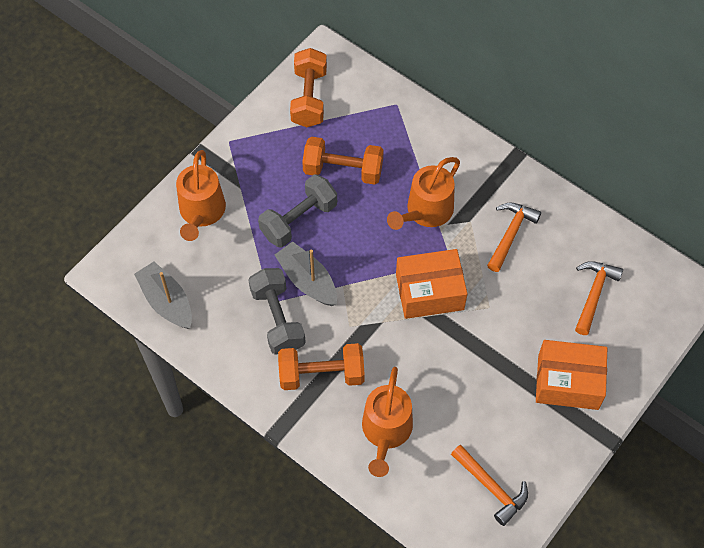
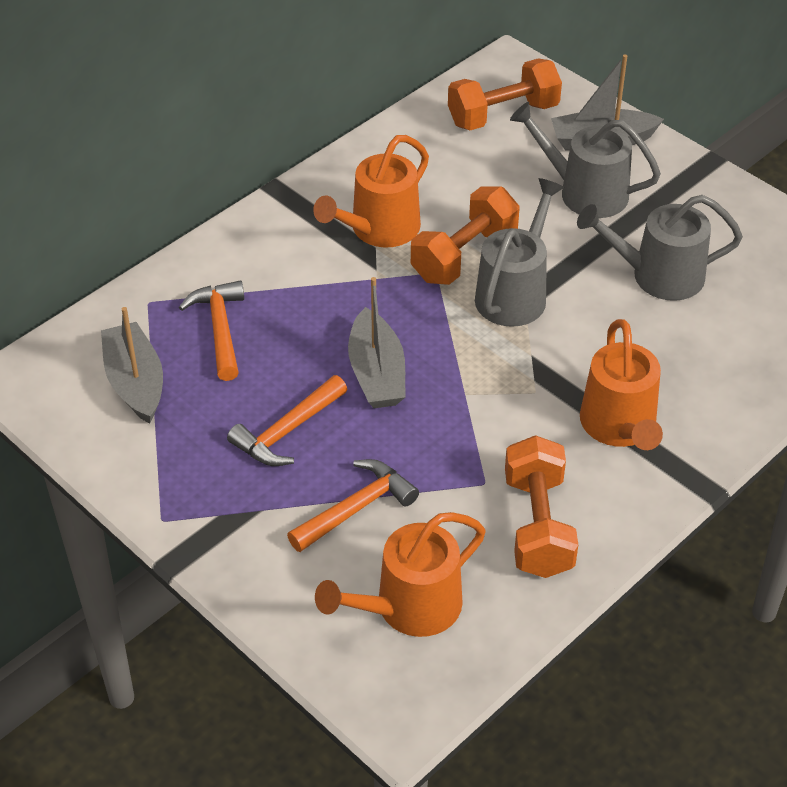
grey boat: [134,262,192,329] [275,241,337,306] = 2 -> [101,307,163,424] [348,277,406,408] [551,54,664,151] = 3
grey dumbbell: [248,268,305,355] [258,174,337,248] = 2 -> none = 0
grey watering can: none = 0 -> [475,178,564,327] [510,102,661,218] [577,195,743,301] = 3
orange box: [396,249,467,319] [536,340,607,410] = 2 -> none = 0

